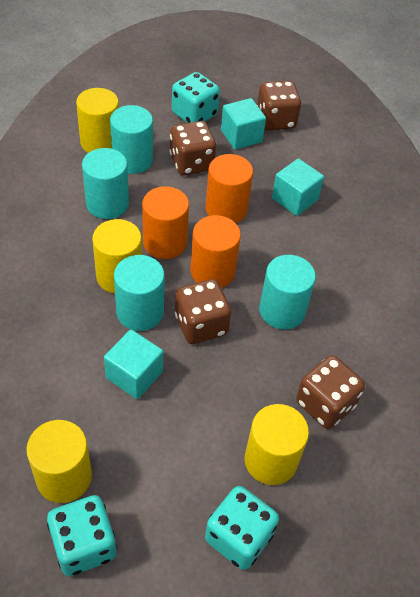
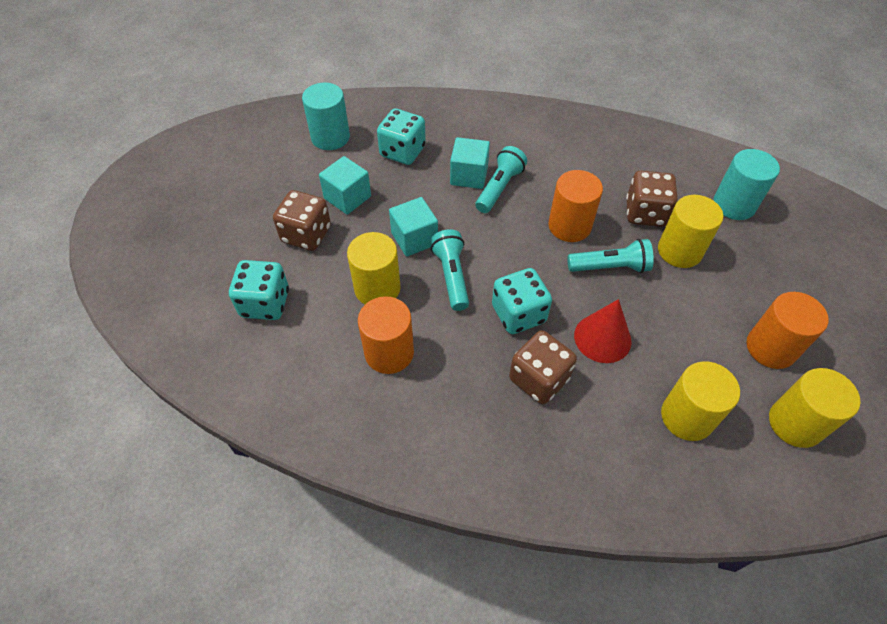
brown dice: [170,121,216,175] [175,279,231,344] [257,81,301,130] [296,355,365,429] = 4 -> [273,190,331,251] [509,330,577,404] [626,171,678,227] = 3
red cone: none = 0 -> [574,299,632,363] = 1
turquoise cylinder: [82,148,129,219] [110,105,153,174] [114,255,165,331] [259,255,316,329] = 4 -> [302,83,350,150] [713,149,780,220] = 2
turquoise flashlight: none = 0 -> [431,229,469,311] [475,146,527,213] [567,239,654,273] = 3

